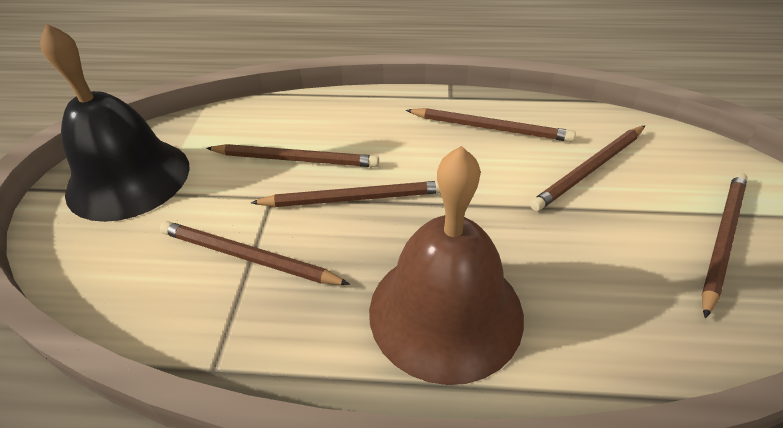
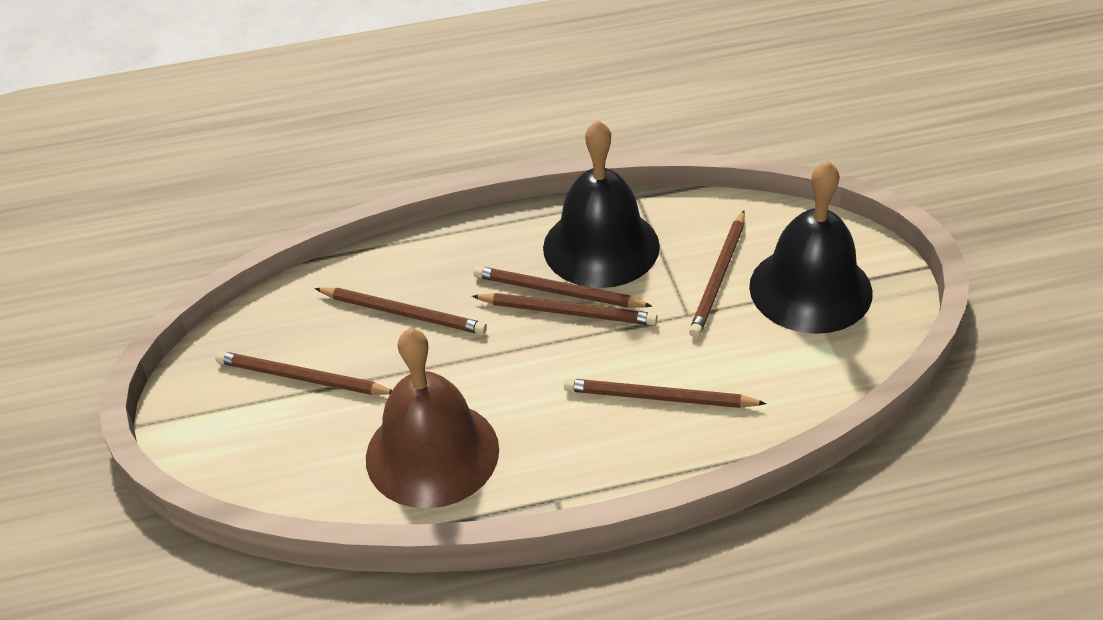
black bell: [40,23,190,222] = 1 -> [543,120,660,288] [749,161,873,334] = 2

